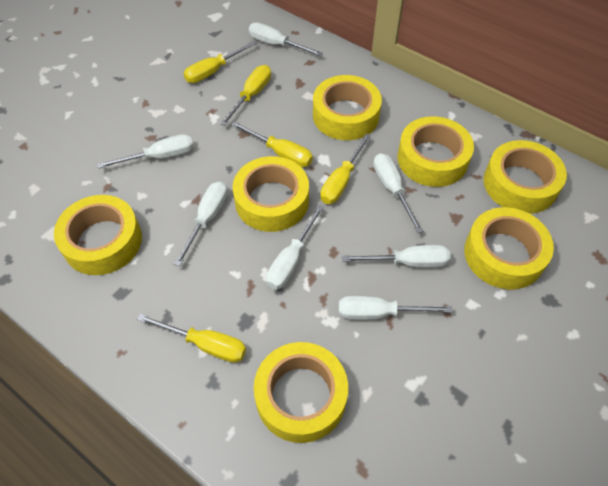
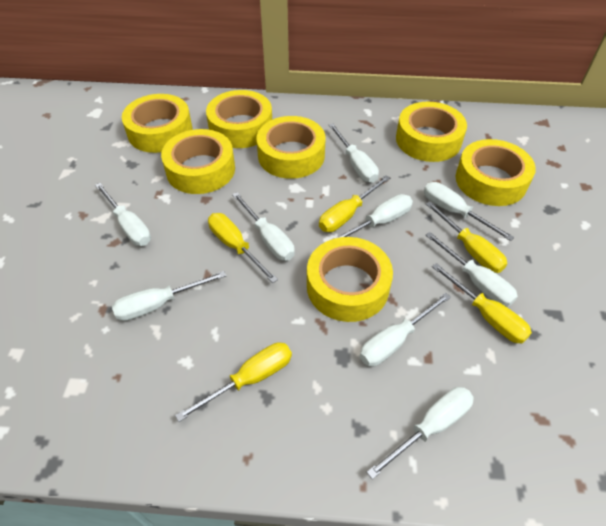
white screwdriver: [97,134,193,169] [174,182,228,267] [248,22,323,56] [266,205,324,290] [339,296,453,320] [342,245,451,267] [373,153,423,233] = 7 -> [95,183,151,246] [112,271,226,321] [232,192,295,261] [329,123,379,183] [331,194,413,240] [360,293,451,366] [367,387,474,479] [424,182,514,241] [426,232,518,307] = 9

